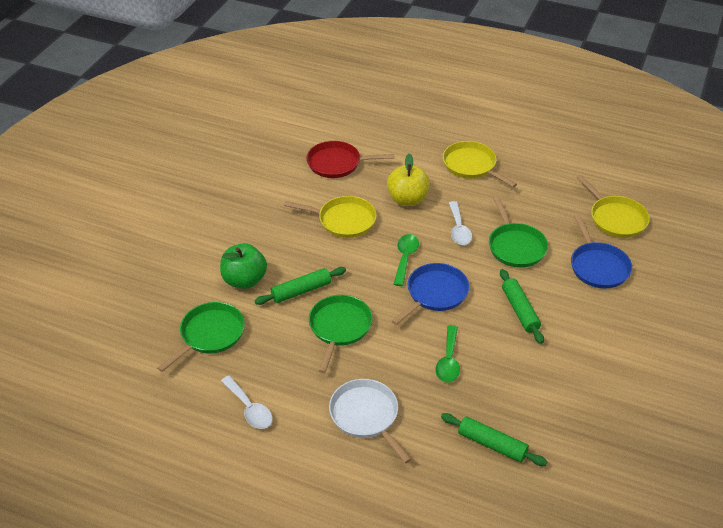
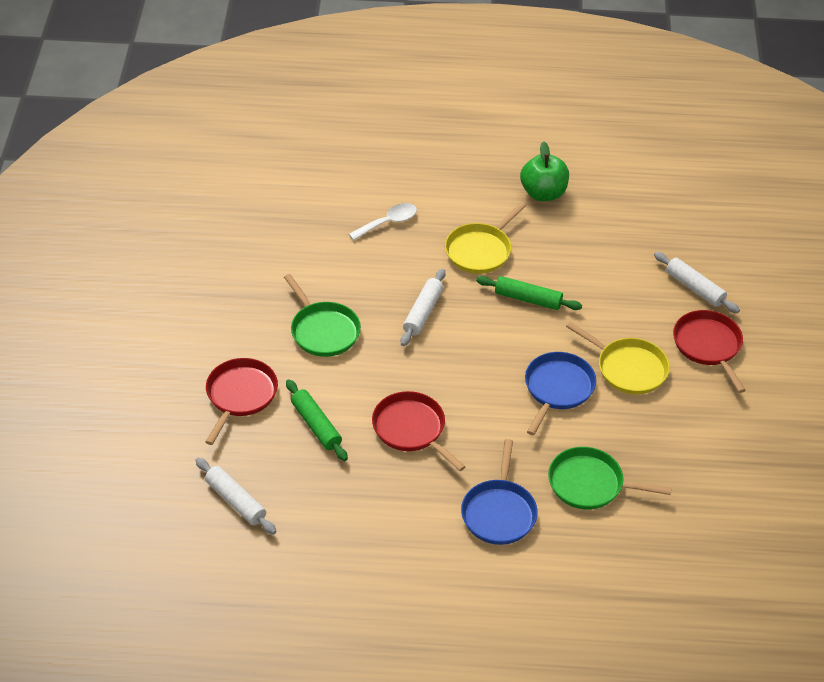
green pan: [157,302,245,372] [309,295,372,373] [489,196,548,268] = 3 -> [284,274,361,357] [548,447,672,510] = 2
green rolling pin: [255,267,346,305] [441,413,547,466] [500,269,544,344] = 3 -> [286,379,348,461] [476,276,582,310] = 2
green spoon: [394,234,419,286] [436,325,460,383] = 2 -> none = 0
red pan: [306,141,394,178] = 1 -> [205,358,278,445] [372,391,466,471] [673,310,746,393] = 3
white pan: [329,379,412,463] = 1 -> none = 0
white rolling pin: none = 0 -> [195,458,277,534] [401,268,445,346] [654,252,740,313] = 3
white spoon: [221,376,273,429] [449,201,472,245] = 2 -> [349,203,417,241] = 1
yellow apple: [387,153,430,206] = 1 -> none = 0
yellow pan: [284,196,377,238] [443,141,517,187] [576,175,650,238] = 3 -> [445,202,526,274] [566,322,670,395] = 2

